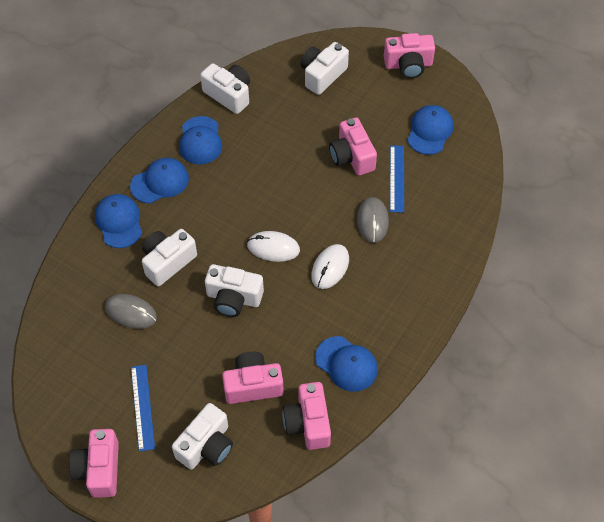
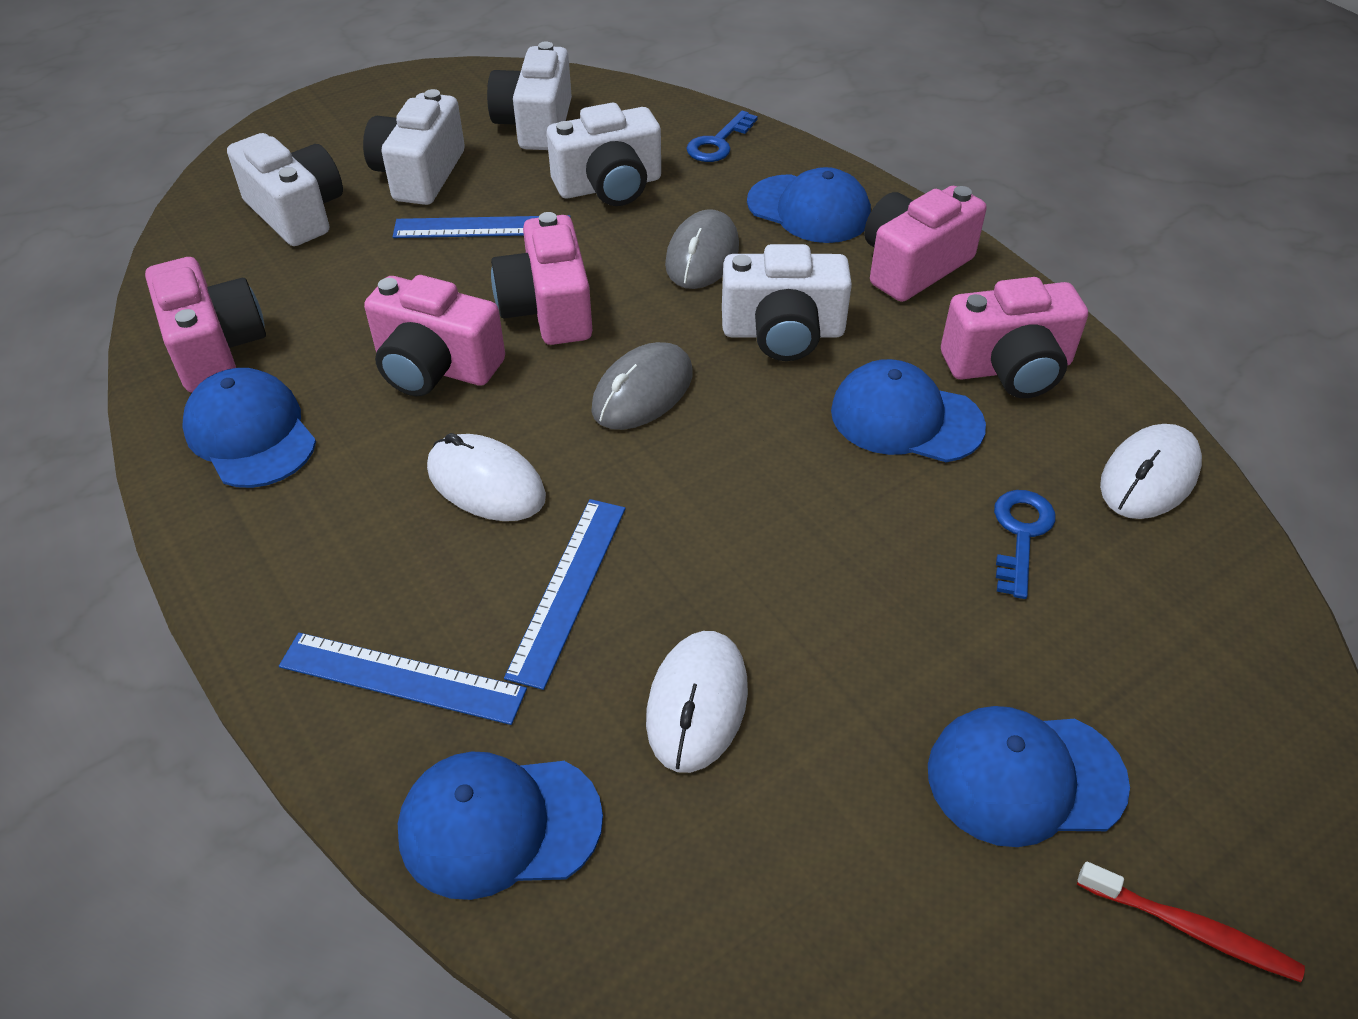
blue key: none = 0 -> [686,111,758,162] [994,490,1056,599] = 2
blue ruler: [131,365,155,452] [390,145,404,213] = 2 -> [279,632,527,725] [393,215,571,238] [504,499,625,690] = 3
red toothbrush: none = 0 -> [1077,862,1305,982] = 1
white mouse: [247,231,300,262] [311,244,349,289] = 2 -> [427,433,546,521] [646,631,748,773] [1100,424,1202,519] = 3

